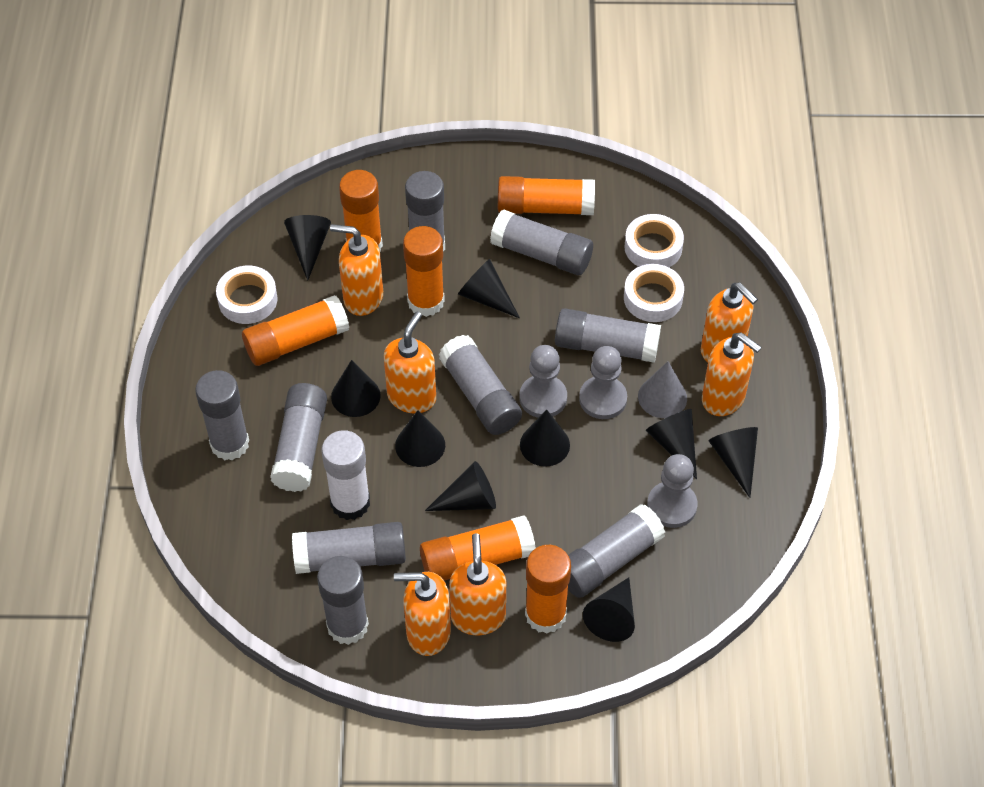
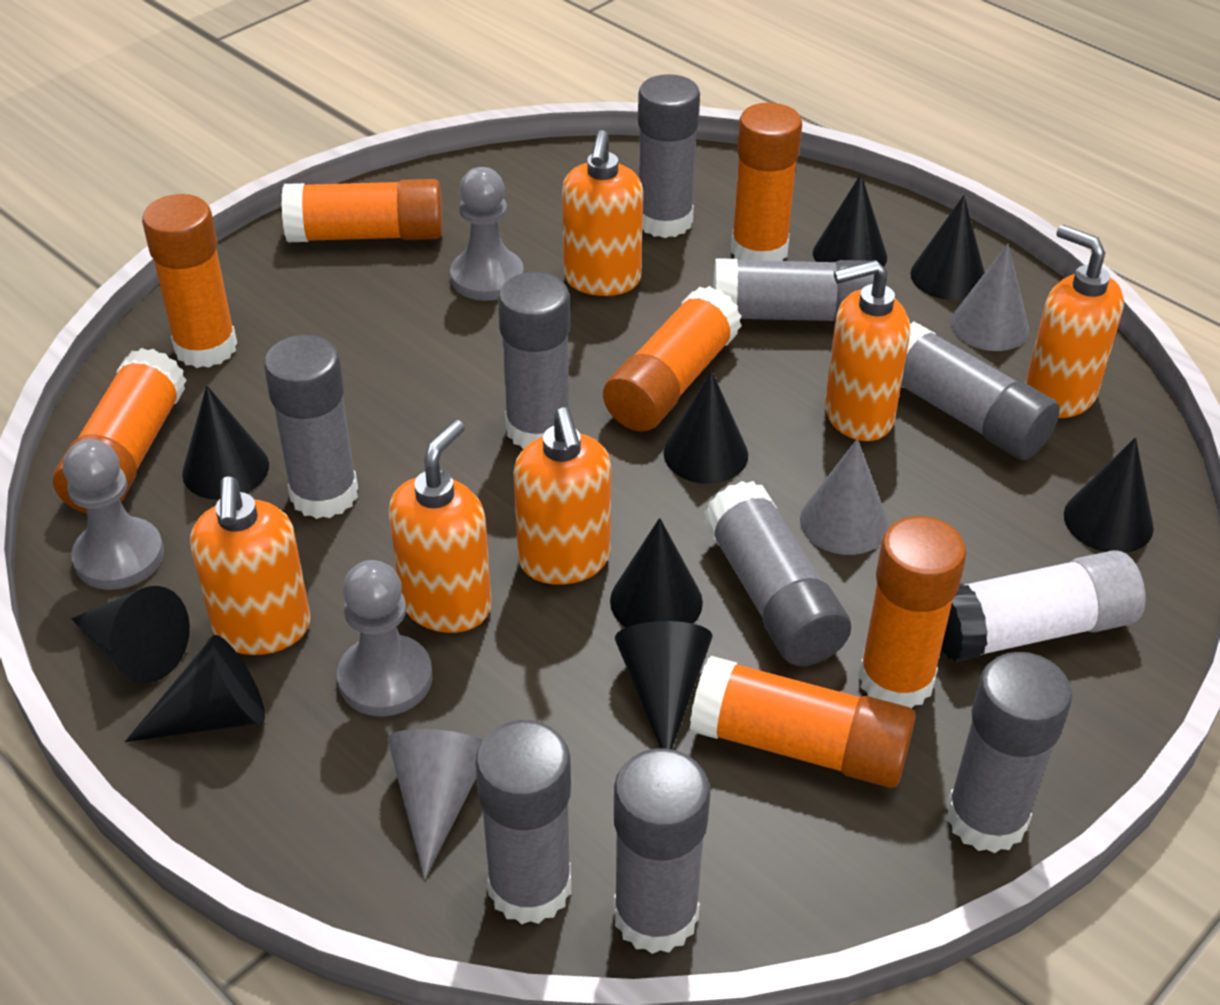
grey cone: [638,361,687,418] = 1 -> [387,729,483,879] [800,439,889,555] [951,244,1029,351] = 3
orange glue stick: [242,295,349,366] [339,170,383,252] [403,226,445,317] [420,515,536,581] [498,176,595,215] [525,545,571,634] = 6 -> [53,348,186,514] [142,194,237,368] [281,179,443,242] [603,286,742,432] [690,656,916,788] [731,103,802,261] [858,516,966,709] = 7
white tape: [216,266,278,324] [624,214,684,267] [624,264,684,322] = 3 -> none = 0

